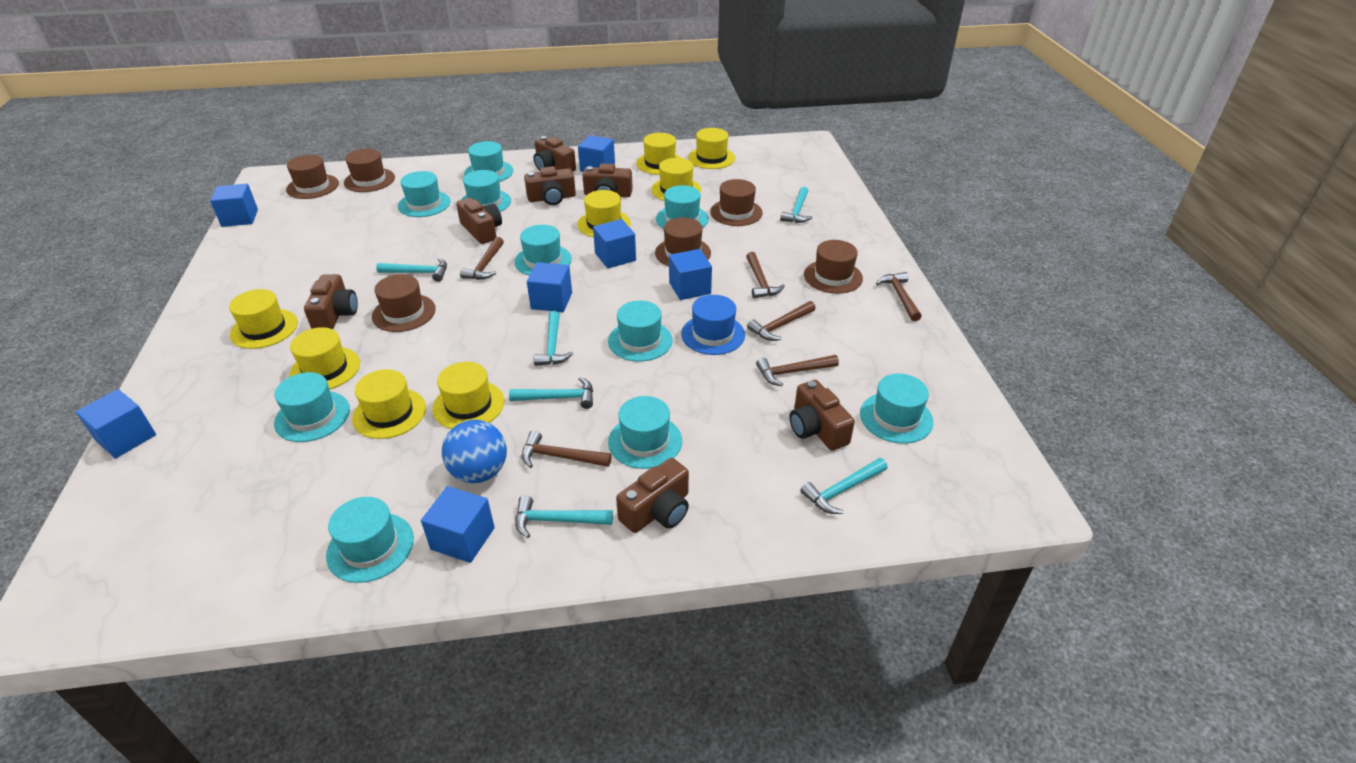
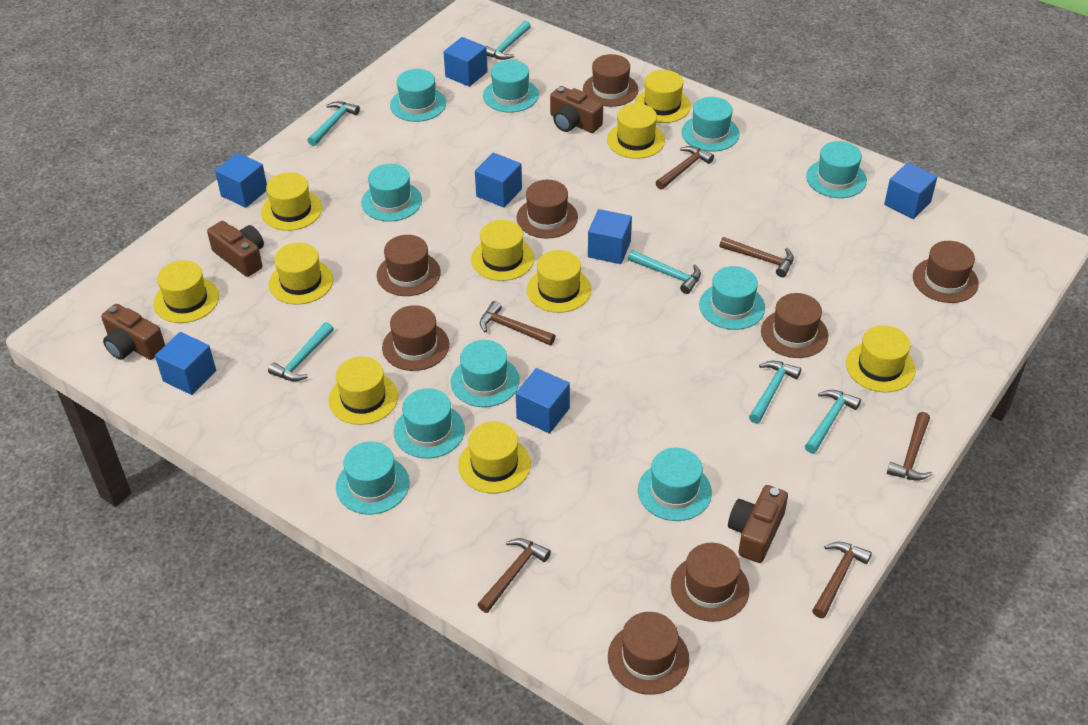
blue ball: [442,420,507,483] = 1 -> none = 0
blue hat: [681,295,745,355] = 1 -> none = 0
brown camera: [304,274,358,329] [456,197,502,244] [524,166,576,205] [534,136,576,172] [582,163,633,197] [616,458,689,533] [790,380,855,451] = 7 -> [101,304,165,360] [207,221,264,277] [550,86,603,133] [728,485,788,563] = 4
brown hat: [286,155,339,199] [344,149,395,192] [372,274,436,332] [655,217,711,266] [710,179,763,226] [804,240,863,294] = 6 -> [377,235,441,296] [382,305,449,371] [517,180,578,239] [583,54,639,107] [608,612,689,695] [671,543,749,622] [761,293,828,358] [913,241,979,303] = 8
yellow hat: [229,289,298,349] [289,327,360,390] [352,369,426,439] [432,362,505,429] [577,190,631,237] [636,133,681,175] [651,158,701,201] [688,128,735,169] = 8 -> [153,260,219,323] [261,172,322,231] [269,242,333,305] [329,356,398,425] [458,422,531,494] [471,220,534,281] [527,250,591,313] [607,104,665,159] [634,70,691,123] [846,325,916,392] = 10

